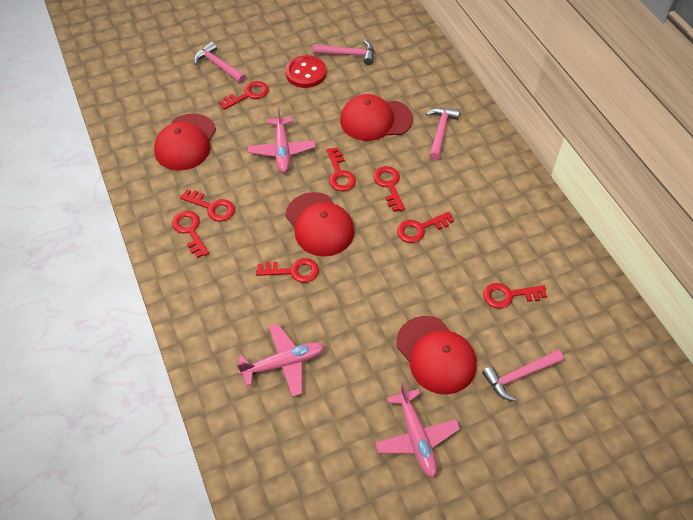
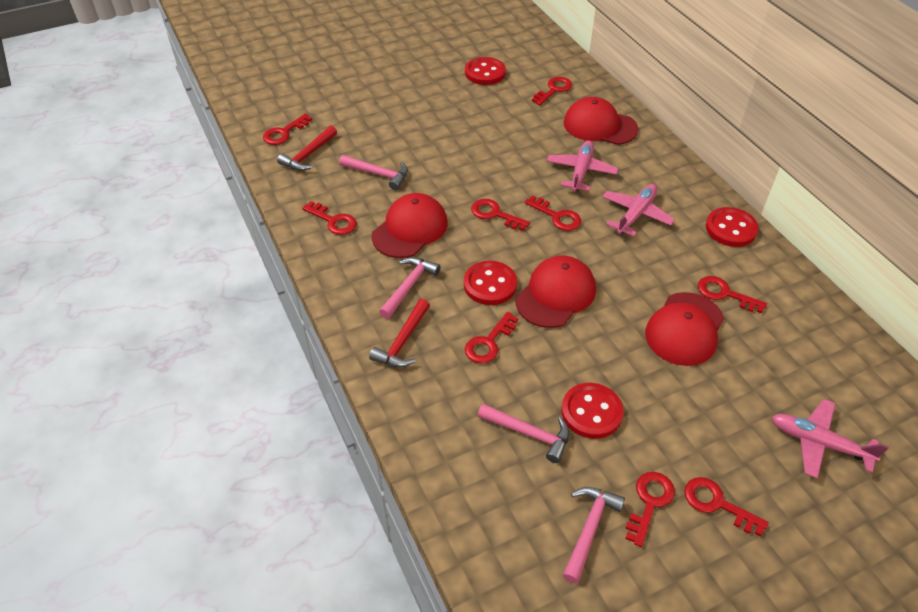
red button: [285,55,326,88] = 1 -> [464,261,517,305] [465,57,506,85] [561,383,624,439] [706,207,759,247] = 4
red hammer: none = 0 -> [277,126,337,171] [369,299,430,367] = 2
red key: [172,211,209,258] [180,189,235,222] [219,81,269,110] [256,258,319,283] [326,147,356,192] [373,166,405,212] [397,212,454,243] [483,283,547,309] = 8 -> [263,114,312,145] [302,201,357,235] [465,312,518,364] [471,199,530,231] [525,195,581,231] [532,77,572,105] [625,472,675,547] [684,477,769,536] [698,276,767,314] = 9

